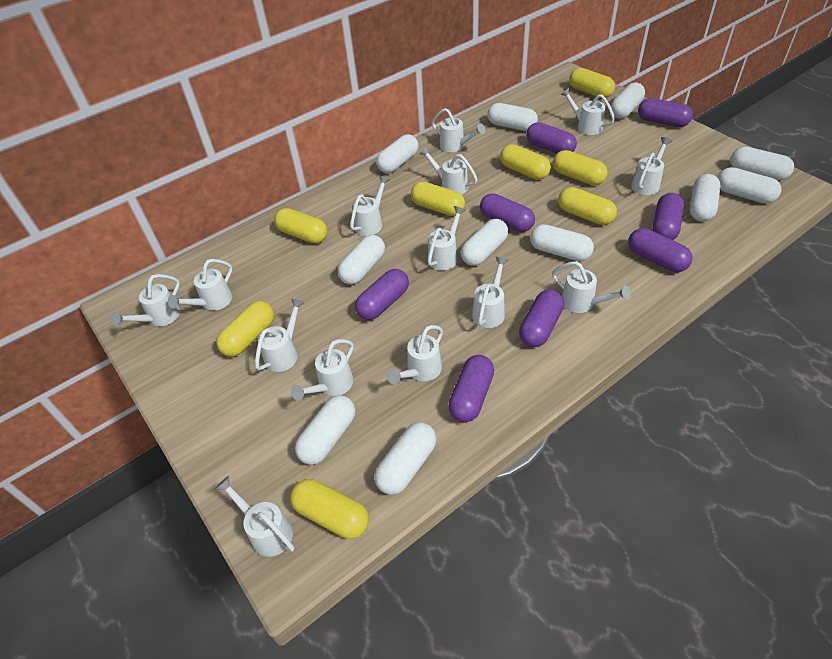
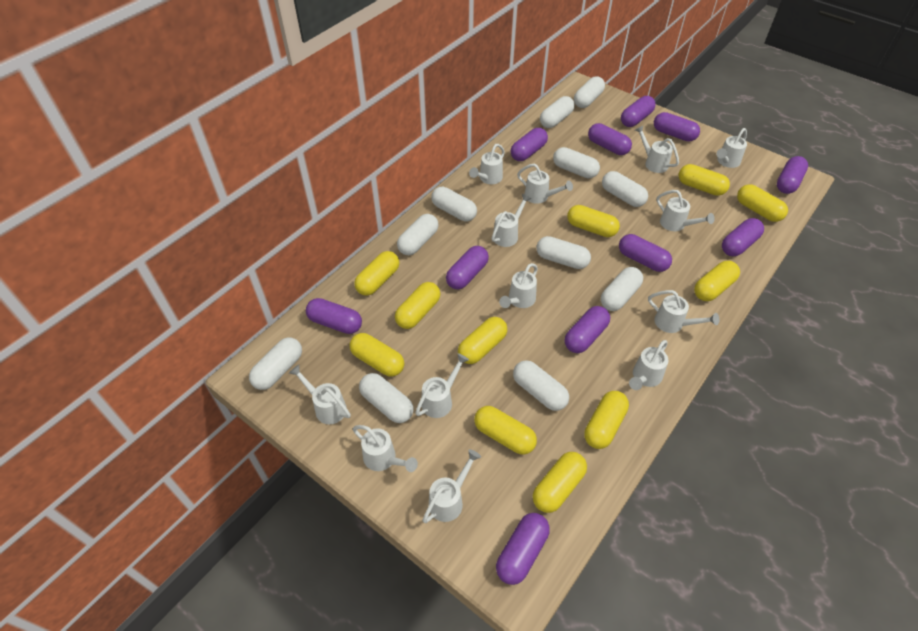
purple capsule: [355,269,409,320] [448,355,494,422] [480,193,535,232] [519,289,564,347] [526,122,577,154] [628,228,693,272] [638,98,693,127] [652,193,684,240] = 8 -> [306,298,362,334] [446,246,489,289] [496,513,550,585] [511,128,548,161] [565,306,610,353] [588,123,632,155] [619,234,672,272] [621,96,656,127] [654,112,700,142] [722,218,764,256] [777,156,808,194] = 11
white watering can: [111,274,180,326] [168,259,232,311] [215,476,295,557] [255,298,305,372] [291,339,354,401] [350,176,390,236] [387,325,443,384] [420,146,478,195] [428,206,465,271] [431,108,486,152] [472,257,508,328] [552,261,631,313] [560,88,615,135] [631,137,672,195] = 14 -> [289,365,351,424] [353,425,418,472] [415,353,469,418] [423,449,481,523] [469,144,505,184] [491,194,531,247] [499,263,538,308] [517,163,573,204] [629,340,669,390] [635,126,679,173] [648,290,719,333] [657,190,715,231] [717,128,747,168] = 13
yellow capsule: [216,301,274,357] [274,208,328,244] [290,479,369,539] [411,181,465,216] [500,144,551,180] [553,150,608,185] [558,187,617,225] [569,68,615,98] = 8 -> [350,333,404,377] [354,251,399,296] [395,282,440,329] [458,317,507,364] [474,406,537,455] [533,452,587,513] [567,205,620,237] [584,391,629,449] [679,164,730,196] [694,261,740,301] [737,184,788,222] = 11

